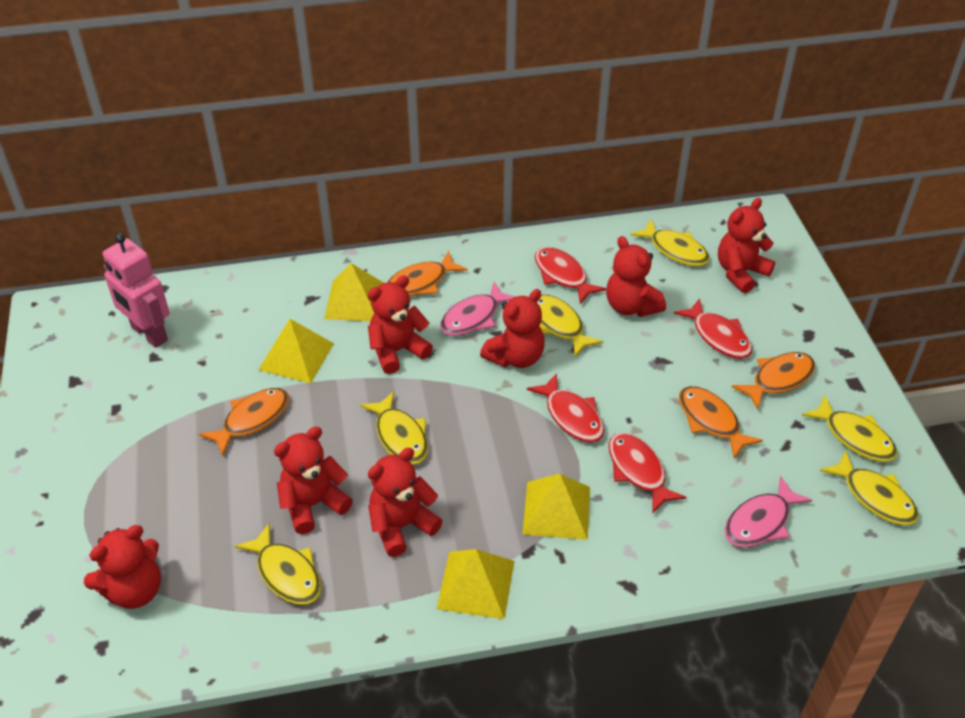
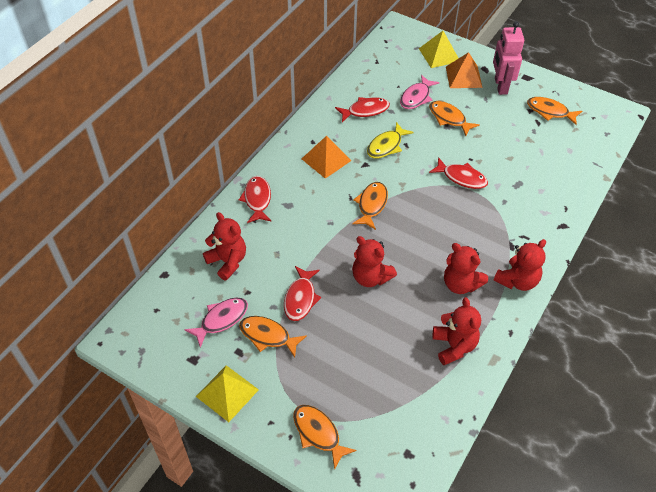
orange fish: [199,388,289,456] [388,251,467,297] [679,386,763,459] [732,352,815,410] = 4 -> [239,316,307,358] [293,405,357,470] [352,182,388,230] [429,101,480,136] [527,97,582,125] = 5
orange pyramid: none = 0 -> [302,136,351,179] [446,52,482,88] = 2
red teddy bear: [84,525,161,609] [274,427,353,534] [368,275,433,374] [368,448,442,557] [480,289,545,368] [606,236,666,317] [718,198,775,293] = 7 -> [203,212,246,281] [352,236,397,287] [433,297,481,365] [444,243,488,294] [493,239,546,291] = 5
yellow fish: [235,523,321,605] [360,391,428,465] [537,294,603,357] [630,218,710,266] [802,395,897,462] [820,450,919,525] = 6 -> [367,122,414,158] = 1
yellow pyramid: [258,319,334,383] [324,263,383,321] [437,549,514,619] [523,474,590,540] = 4 -> [196,365,259,422] [419,31,459,68] = 2

